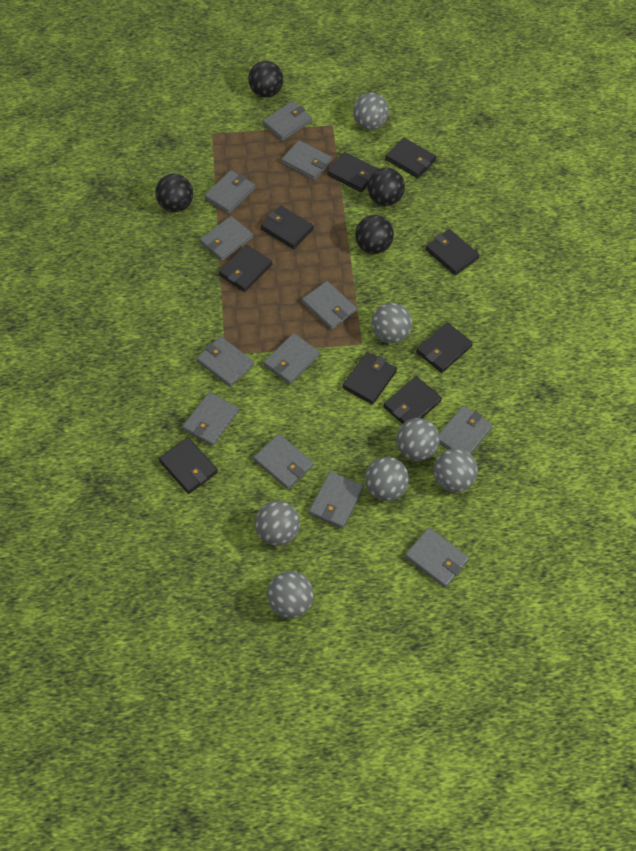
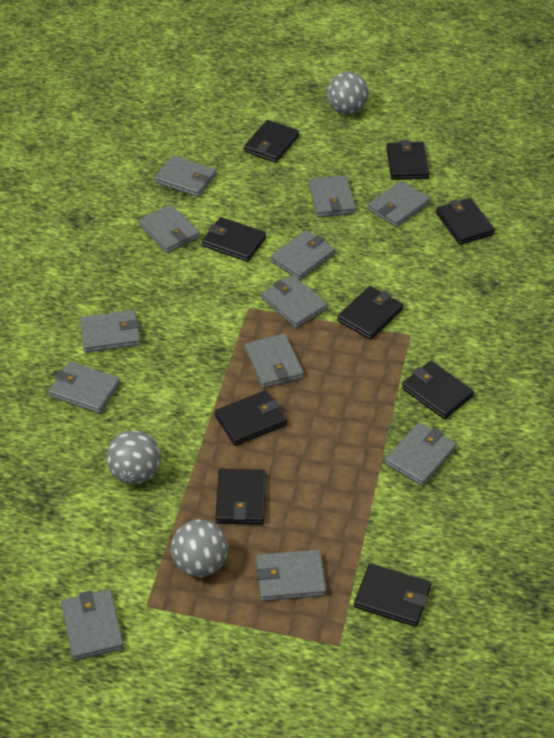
black ball: [155,174,193,212] [248,61,283,98] [355,215,394,254] [367,168,405,206] = 4 -> none = 0
grey ball: [255,501,300,546] [267,571,314,618] [353,93,389,130] [365,457,409,501] [371,303,412,343] [396,418,440,461] [433,448,478,492] = 7 -> [107,430,161,485] [171,520,228,577] [327,72,369,115] = 3

